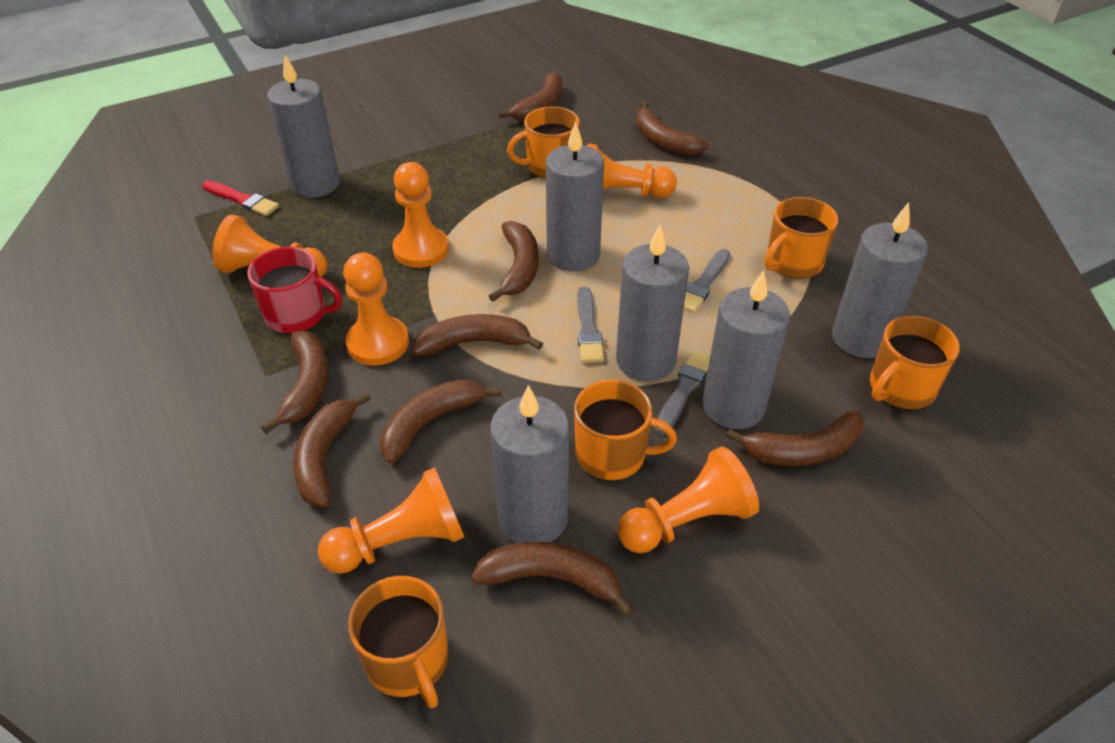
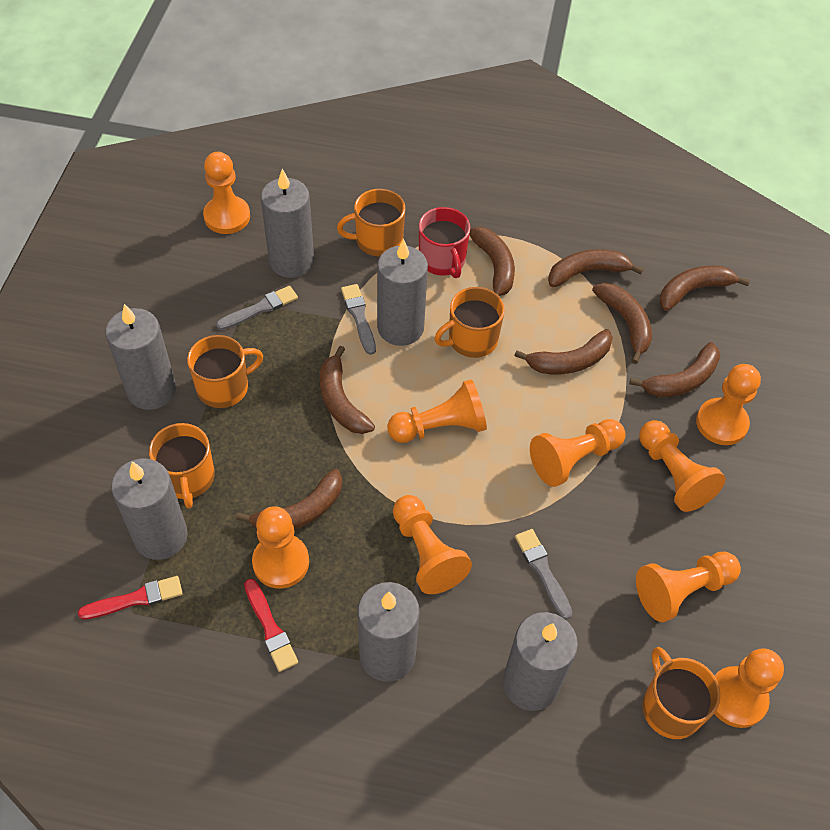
brown banana: [261,330,329,434] [293,392,371,507] [380,379,501,464] [412,314,543,356] [471,542,633,616] [489,221,539,302] [498,72,563,121] [636,102,708,156] [726,410,865,466] = 9 -> [236,469,342,530] [320,346,375,434] [469,227,515,296] [514,329,613,374] [548,249,643,287] [592,283,652,364] [629,342,720,397] [659,266,750,311] = 8
orange pawn: [212,215,327,278] [318,467,464,574] [343,253,409,366] [392,162,449,268] [587,143,677,198] [618,447,759,553] = 6 -> [203,152,250,234] [252,506,309,589] [387,379,487,443] [393,495,472,594] [530,419,626,487] [636,552,741,622] [639,420,725,512] [696,364,761,445] [714,648,784,728] = 9
red brush: [202,180,279,216] = 1 -> [78,576,183,620] [244,579,298,672] = 2

